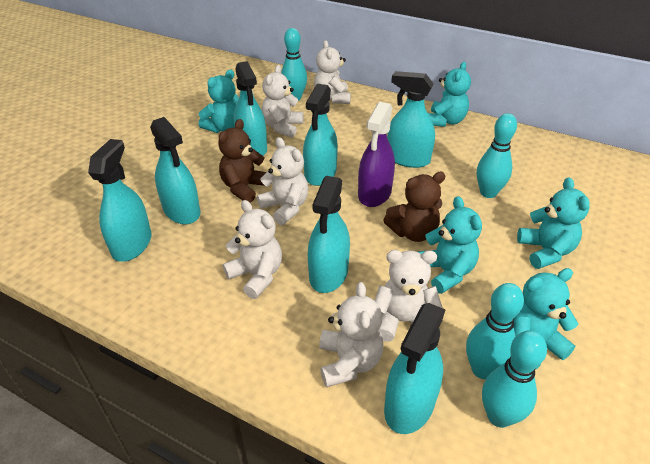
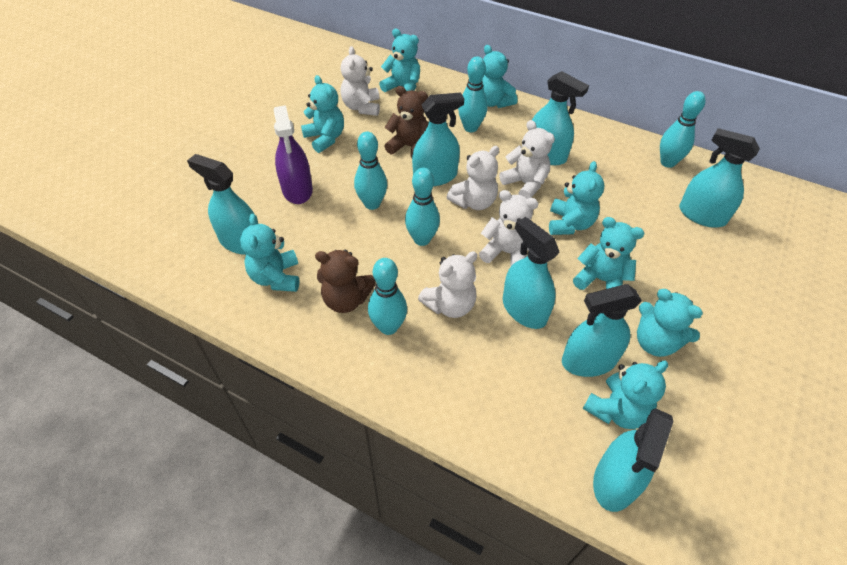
turquoise bowling pin: [281,28,307,101] [466,283,524,379] [477,113,517,198] [482,330,547,428] = 4 -> [354,132,387,210] [368,258,407,335] [405,168,440,246] [458,56,487,132] [660,91,706,168] = 5
turquoise teddy bear: [199,70,239,133] [417,196,482,294] [428,62,471,127] [514,268,578,369] [517,177,590,269] = 5 -> [240,214,299,292] [301,75,344,153] [379,29,420,92] [482,45,518,108] [549,161,605,235] [573,217,645,290] [583,361,668,429] [637,289,703,357] = 8
white teddy bear: [223,200,282,299] [257,137,308,225] [262,65,303,138] [314,40,351,104] [319,282,383,387] [374,250,443,342] = 6 -> [341,46,380,116] [418,251,478,318] [447,146,499,210] [479,190,539,266] [499,120,555,199] = 5

